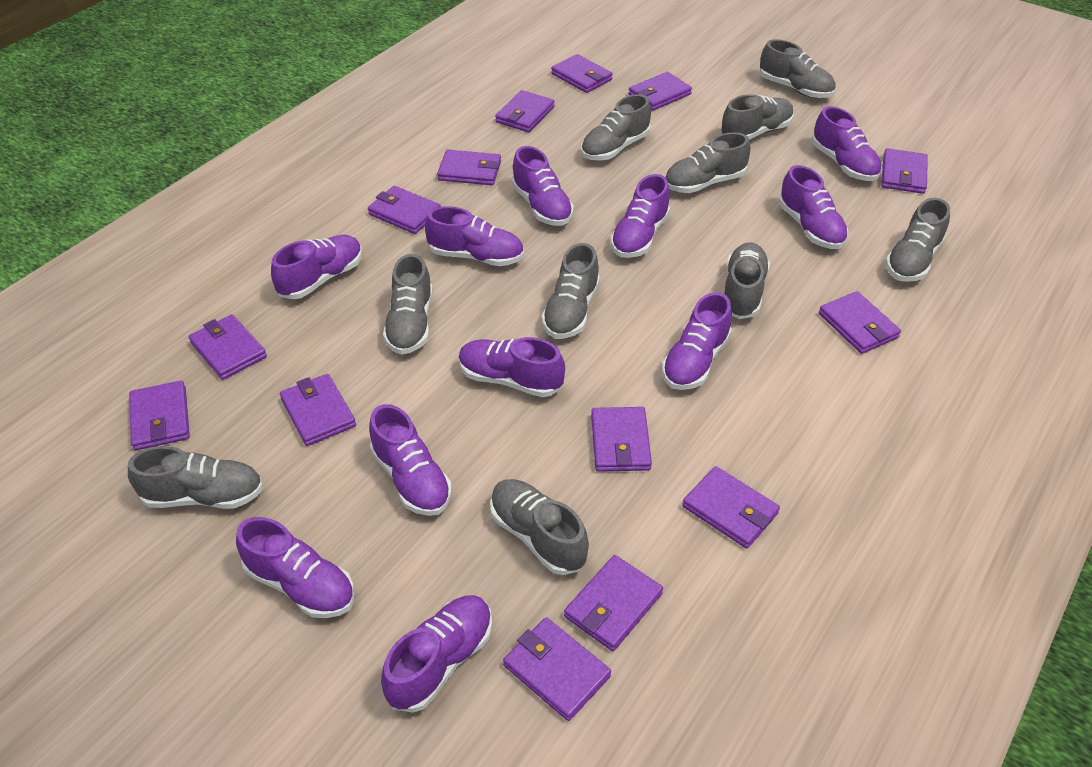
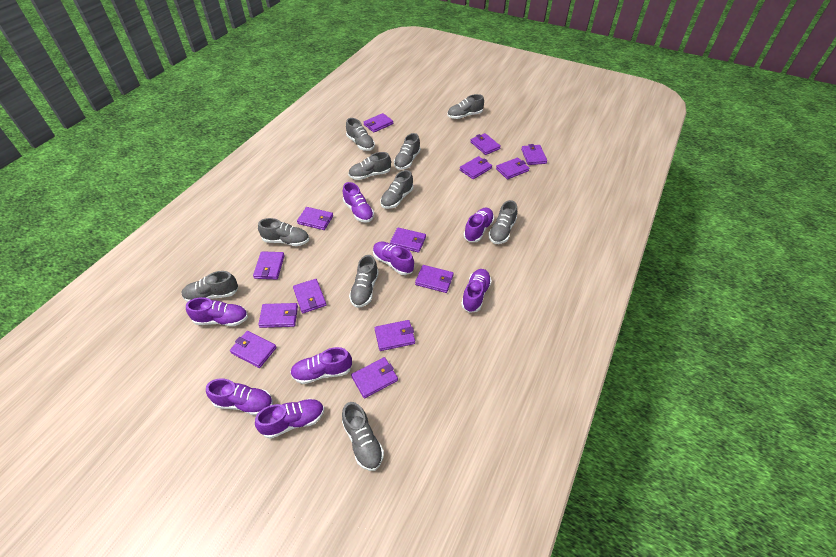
purple shoe: [236,517,354,618] [271,235,362,299] [369,404,452,516] [381,595,492,713] [425,206,524,266] [458,337,565,397] [512,146,574,226] [610,174,670,258] [662,292,732,390] [779,165,848,249] [812,106,882,181] = 11 -> [186,297,248,326] [206,378,273,416] [255,399,324,439] [290,347,352,384] [343,182,374,223] [373,242,414,275] [461,269,492,313] [464,208,494,242] = 8

